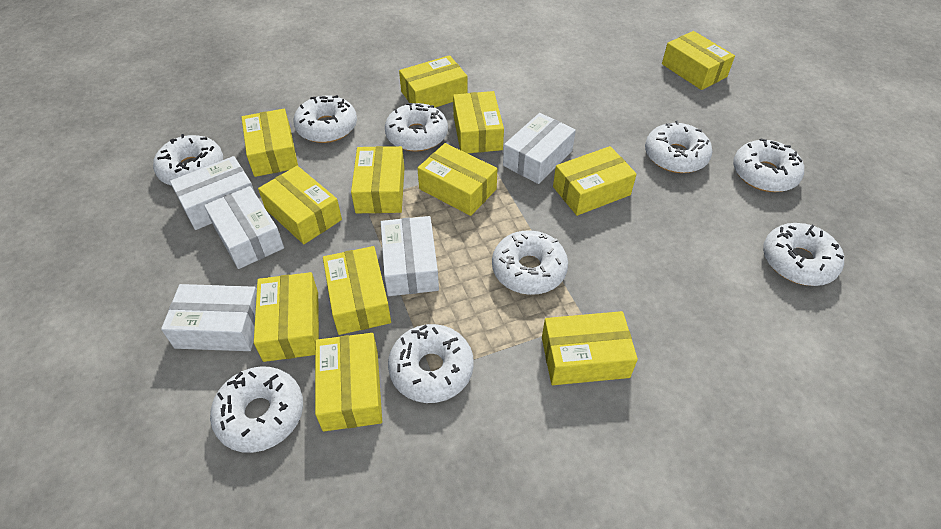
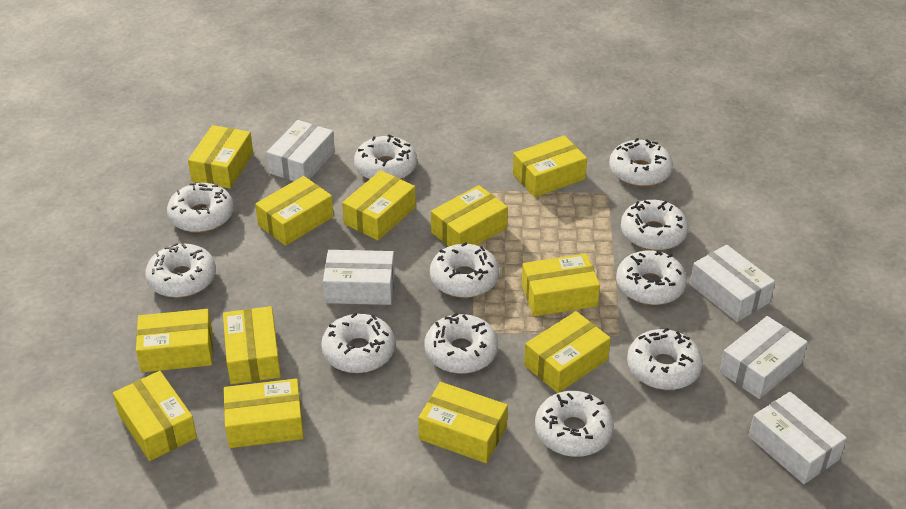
white donut: [153,134,223,186] [210,366,303,453] [294,95,357,143] [385,103,448,152] [388,324,474,403] [492,230,568,295] [645,121,712,173] [733,138,804,192] [763,223,844,286] = 9 -> [145,243,216,298] [167,183,234,233] [321,313,395,373] [354,135,417,179] [425,313,498,374] [430,242,499,298] [535,391,614,457] [609,138,673,187] [616,250,687,305] [621,200,688,251] [627,328,703,390] = 11

